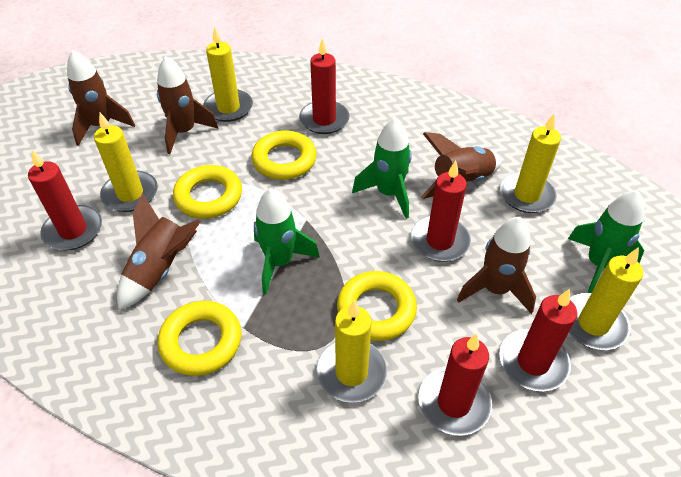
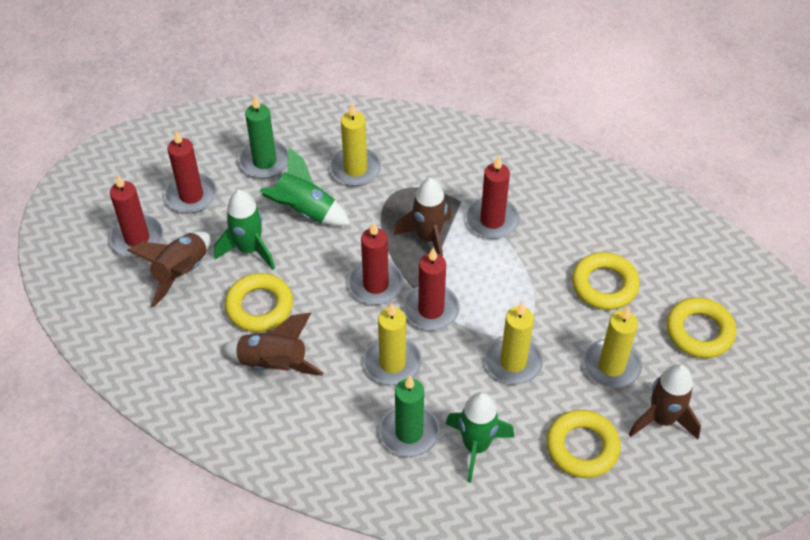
brown rocket: [67,50,135,146] [117,193,201,310] [157,56,218,154] [421,132,502,199] [457,217,536,314] = 5 -> [127,231,211,307] [222,313,324,376] [394,178,452,257] [629,364,701,439] = 4
green candle: none = 0 -> [239,96,288,179] [379,376,440,457] = 2
yellow candle: [94,113,158,212] [203,26,253,122] [317,301,387,403] [500,114,561,213] [569,247,644,350] = 5 -> [330,103,381,186] [364,303,422,385] [485,302,543,384] [583,306,642,388] = 4

